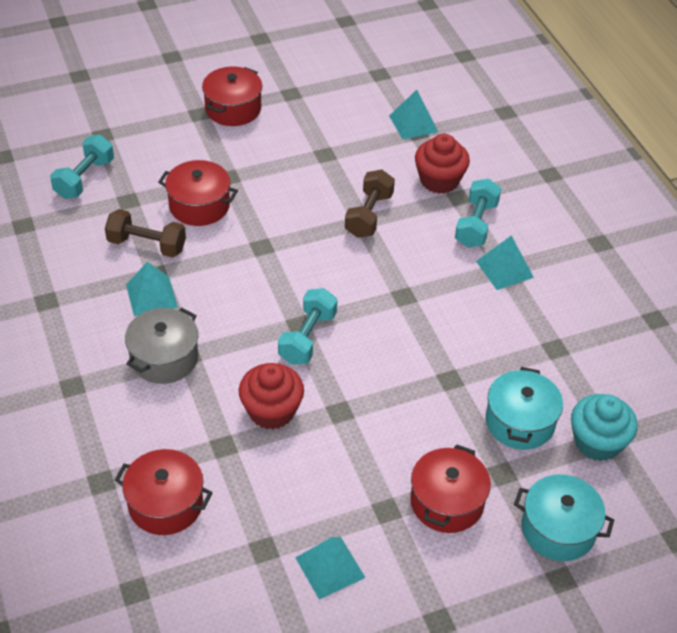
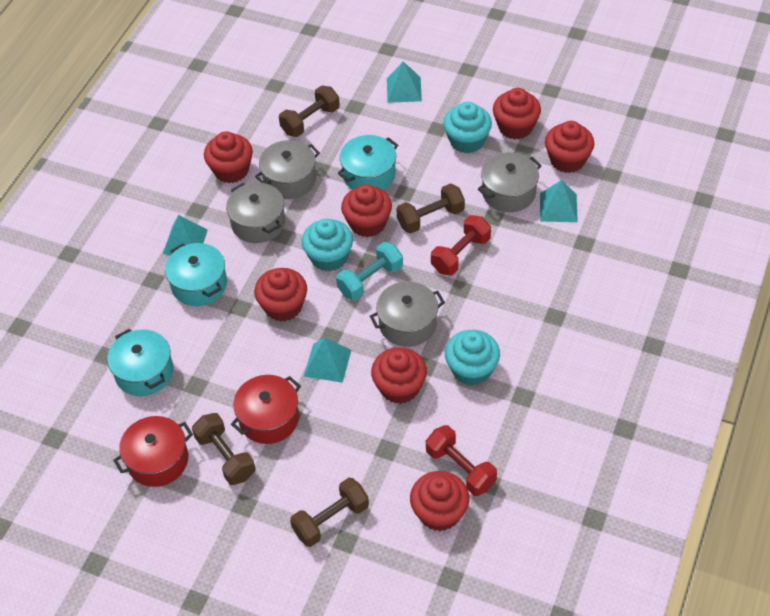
brown dumbbell: [105,209,186,257] [345,169,395,238] = 2 -> [192,413,255,485] [279,85,340,137] [290,478,369,547] [396,183,465,233] = 4
grey pot: [125,308,198,384] = 1 -> [226,183,285,243] [255,140,320,199] [370,281,445,347] [478,152,542,212] = 4
red cupcake: [239,363,304,430] [415,134,470,194] = 2 -> [204,131,253,183] [254,268,307,322] [341,185,392,237] [371,347,427,404] [410,471,470,531] [493,88,541,139] [545,121,595,173] = 7
red dumbbell: none = 0 -> [426,425,497,496] [431,215,491,275] = 2
red pot: [115,449,213,535] [158,160,238,226] [202,67,262,126] [410,444,491,533] = 4 -> [113,416,193,487] [231,375,301,444] = 2
turquoise cupcake: [571,394,638,461] = 1 -> [302,218,353,272] [443,102,492,153] [445,330,500,386] = 3
turquoise dumbbell: [50,135,114,199] [278,288,337,365] [455,178,501,248] = 3 -> [336,242,403,301] = 1
turquoise pot: [486,367,563,450] [514,474,614,561] = 2 -> [107,329,173,396] [165,243,227,306] [338,135,398,190] = 3

